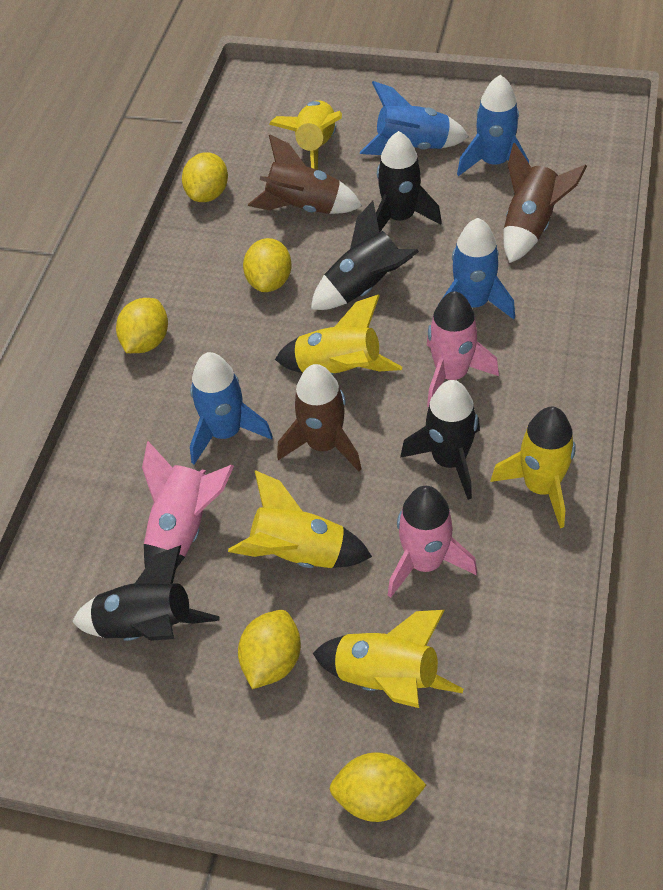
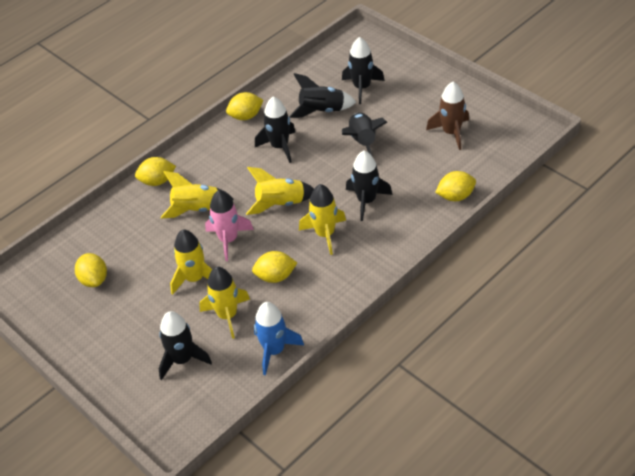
black rocket: [72,545,220,641] [311,201,419,310] [376,131,442,232] [400,380,480,500] = 4 -> [159,311,212,380] [255,96,295,163] [289,73,356,118] [342,37,385,104] [342,113,387,157] [346,151,392,221] = 6
blue rocket: [190,352,273,465] [360,81,469,155] [441,218,515,319] [457,75,529,176] = 4 -> [254,302,304,376] = 1
brown rocket: [248,134,362,214] [277,364,362,471] [503,143,587,263] = 3 -> [426,82,469,150] = 1
pink rocket: [142,441,234,568] [388,486,477,598] [427,291,499,407] = 3 -> [205,190,254,261] = 1

